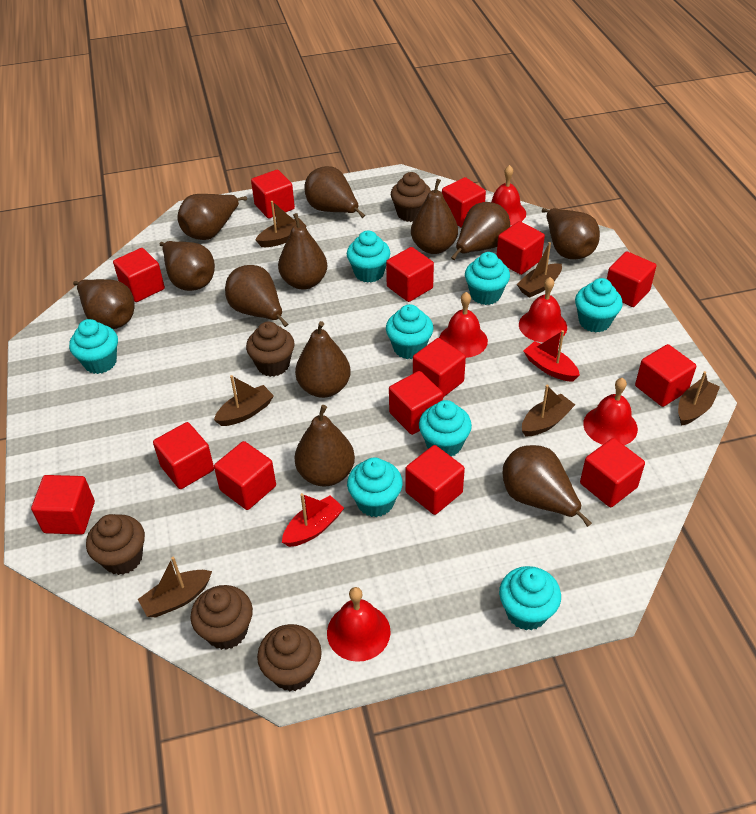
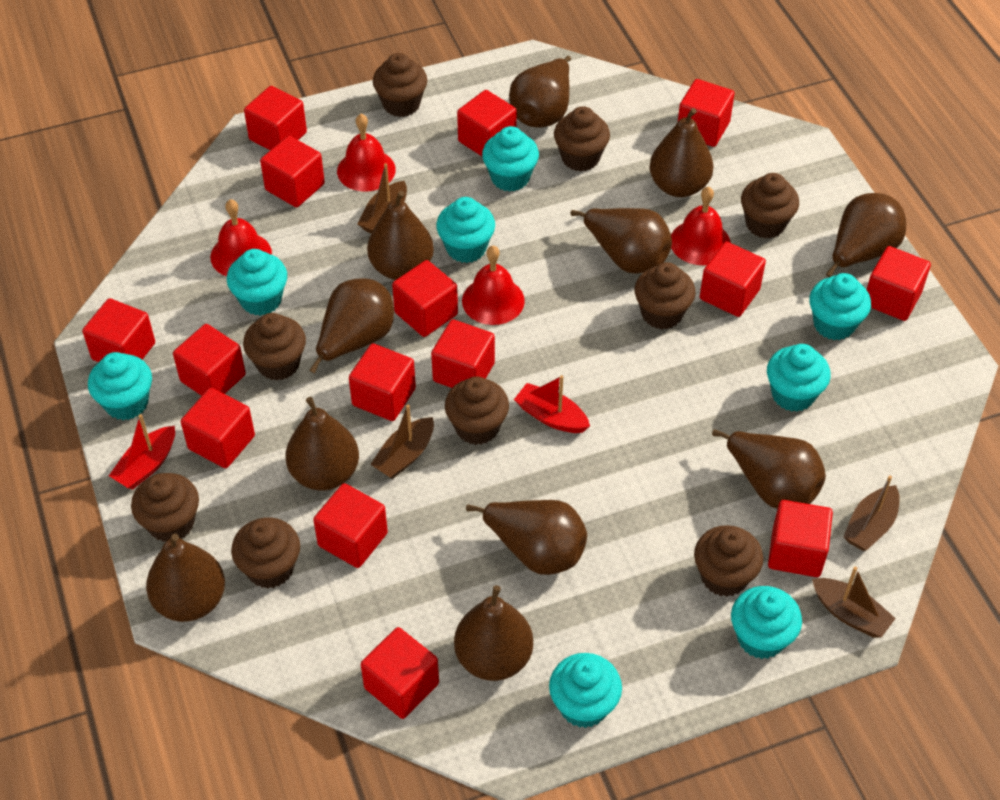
brown boat: [138,557,212,618] [214,375,274,426] [256,201,306,247] [517,242,562,298] [522,385,575,436] [678,371,720,426] = 6 -> [358,163,407,233] [370,405,434,479] [812,567,896,638] [843,475,900,551] = 4
brown cupcake: [86,514,145,575] [190,585,253,650] [246,322,294,377] [257,624,322,691] [391,172,431,222] = 5 -> [131,473,199,542] [231,518,300,589] [243,313,306,381] [373,53,427,117] [445,377,509,445] [554,106,610,172] [635,262,696,329] [694,525,763,597] [741,173,799,239] = 9
brown pear: [73,279,135,329] [160,241,215,291] [177,194,247,240] [225,265,288,327] [278,213,327,290] [295,321,351,398] [295,405,355,486] [305,166,365,218] [411,179,458,254] [451,202,510,260] [503,445,592,527] [542,208,600,259] = 12 -> [146,534,225,622] [285,397,359,491] [309,278,394,373] [367,191,434,280] [454,585,533,681] [466,500,587,575] [509,56,571,128] [570,208,672,274] [649,108,714,197] [712,429,826,509] [826,193,906,277] = 11
red bell: [327,587,391,662] [439,292,488,358] [491,165,526,225] [519,277,567,342] [583,378,638,445] = 5 -> [210,199,272,276] [337,114,396,192] [462,246,525,325] [671,186,731,265] = 4
red cube: [31,475,95,535] [113,248,165,302] [153,422,214,489] [214,441,276,510] [251,170,295,219] [386,247,434,302] [389,371,443,435] [406,445,465,515] [413,338,466,397] [442,177,486,228] [497,221,545,275] [580,438,645,507] [607,251,656,307] [635,344,696,407] = 14 -> [82,298,155,362] [173,324,246,396] [181,388,255,468] [244,86,307,150] [260,136,325,207] [313,483,388,568] [349,343,416,421] [361,627,439,719] [392,260,458,337] [431,319,495,388] [457,90,517,156] [678,79,735,147] [700,242,766,317] [768,500,833,577] [867,246,931,321] = 15

